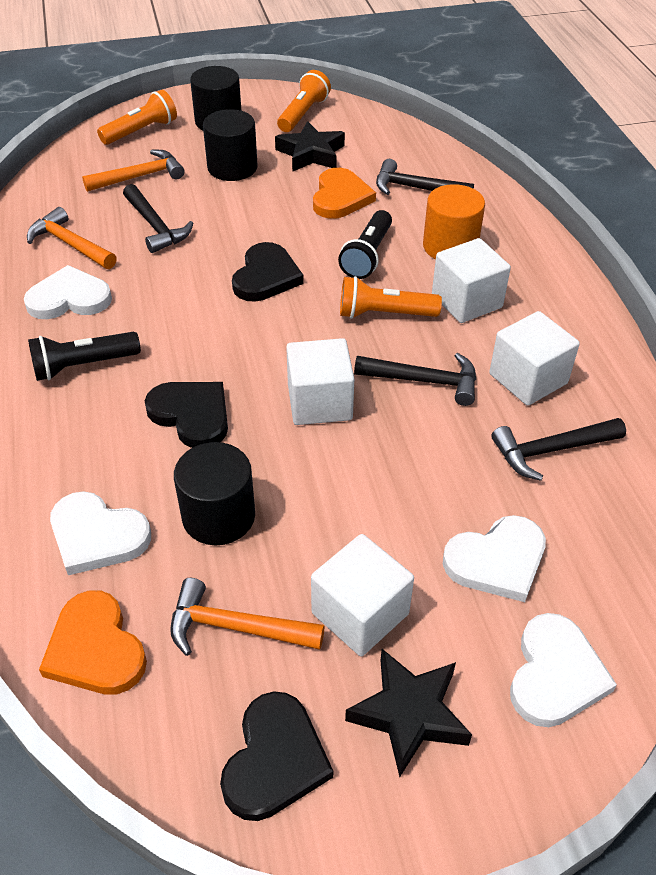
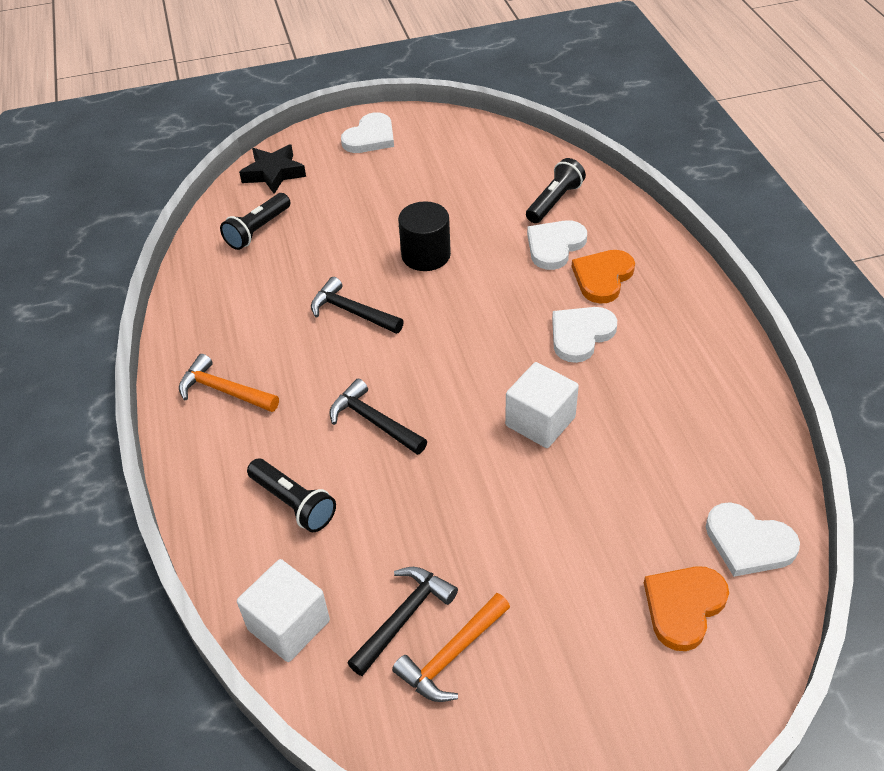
black cylinder: [174,442,255,545] [190,66,241,130] [203,109,258,181] = 3 -> [398,201,451,271] = 1
black flashlight: [28,332,141,381] [338,210,392,279] = 2 -> [220,193,290,250] [247,459,336,532] [526,158,586,223] = 3
black hammer: [123,184,193,253] [354,353,476,406] [376,159,474,195] [491,418,626,481] = 4 -> [311,277,404,334] [329,379,427,455] [347,567,458,676] = 3
black heart: [145,382,228,448] [220,691,333,821] [232,242,304,302] = 3 -> none = 0
black star: [275,121,345,172] [345,649,472,777] = 2 -> [239,144,306,194] = 1
orange cylinder: [423,184,485,259] = 1 -> none = 0
orange flashlight: [97,90,177,145] [277,70,331,132] [340,276,442,319] = 3 -> none = 0
orange hammer: [27,207,117,269] [82,150,185,192] [170,578,325,656] = 3 -> [179,354,279,412] [392,593,510,702] = 2
white cube: [286,338,354,425] [311,534,414,656] [432,238,511,323] [489,311,580,406] = 4 -> [237,559,330,662] [505,362,579,448] = 2

